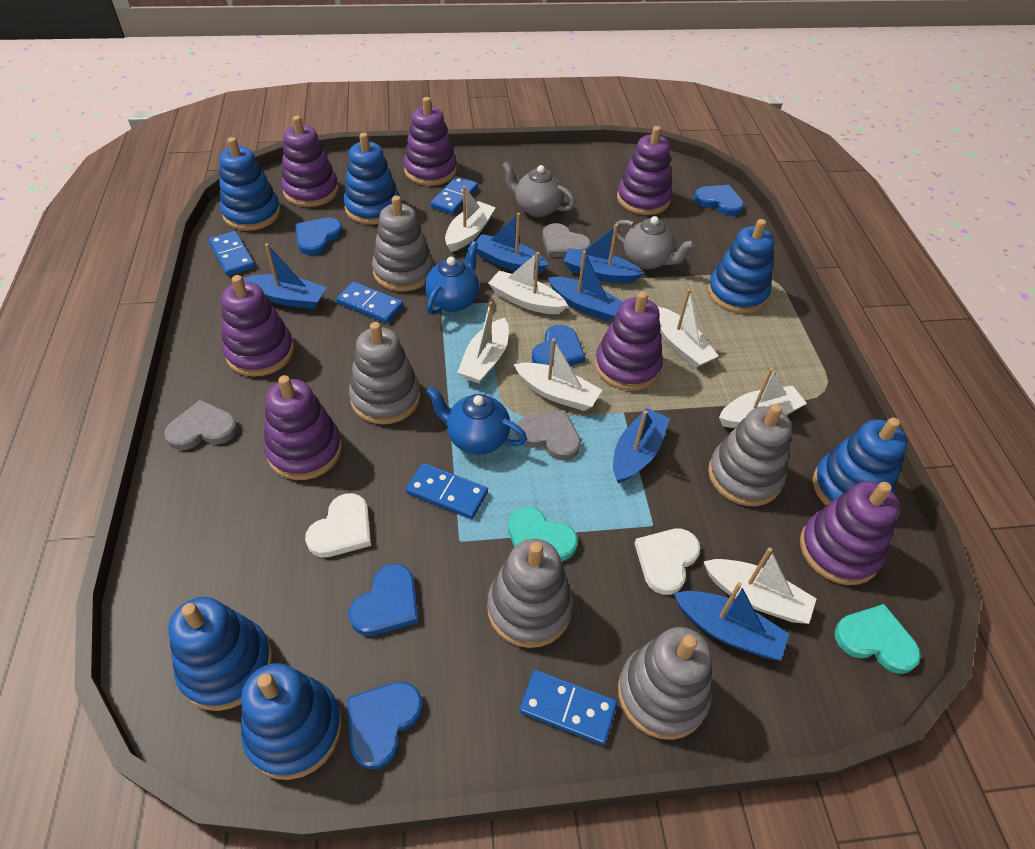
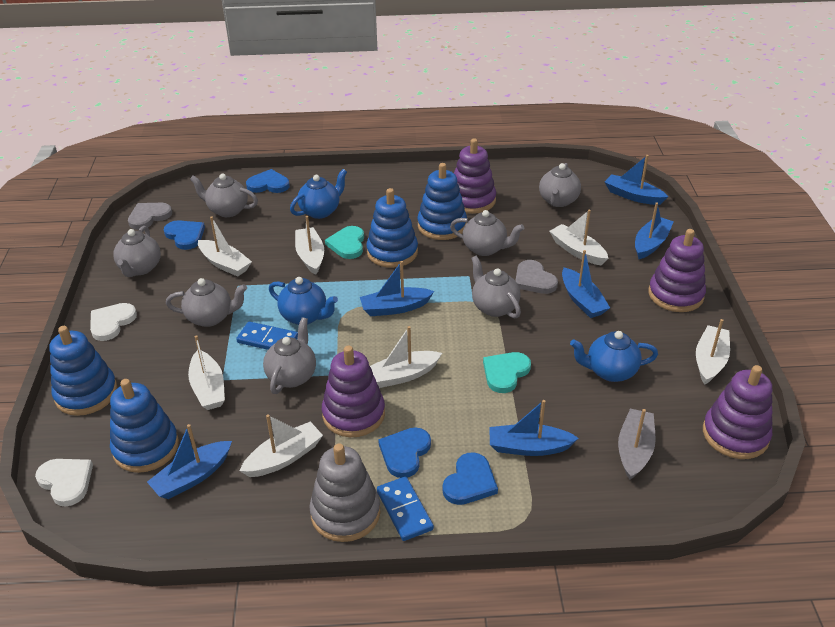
blue domino: [209,231,255,276] [336,281,403,323] [406,463,488,519] [430,176,478,215] [519,670,617,745] = 5 -> [236,321,298,350] [377,476,434,541] = 2
blue heart: [295,218,342,255] [347,682,422,769] [349,564,419,636] [532,325,585,366] [694,185,744,216] = 5 -> [164,220,205,250] [246,169,290,193] [378,427,431,478] [443,452,498,505] = 4
blue stacking toy: [168,597,273,711] [219,137,281,231] [241,663,342,780] [343,133,400,225] [708,219,774,314] [813,417,908,505] = 6 -> [50,326,117,416] [110,379,179,473] [366,188,418,268] [417,163,467,240] = 4
blue teapot: [425,241,479,315] [426,386,527,455] = 2 -> [269,277,338,325] [290,169,347,219] [570,331,658,382] = 3
grey boat: none = 0 -> [618,409,656,480] = 1
grey heart: [164,400,238,450] [517,410,581,460] [542,223,591,257] = 3 -> [128,203,172,230] [515,260,558,294] = 2
grey stacking toy: [349,322,421,424] [372,196,433,292] [487,539,573,648] [618,627,712,740] [708,404,792,506] = 5 -> [310,443,381,542] = 1
grey teapot: [502,162,575,217] [613,216,695,270] = 2 -> [113,226,161,277] [166,278,247,327] [190,173,258,217] [263,317,316,394] [450,210,524,256] [471,255,521,319] [539,163,581,207] = 7
purple stacking toy: [221,275,294,377] [264,375,342,480] [281,116,339,207] [403,97,457,186] [595,291,663,391] [617,126,672,215] [800,481,900,585] = 7 -> [322,346,385,437] [454,139,496,214] [648,229,706,312] [703,365,772,459] = 4

